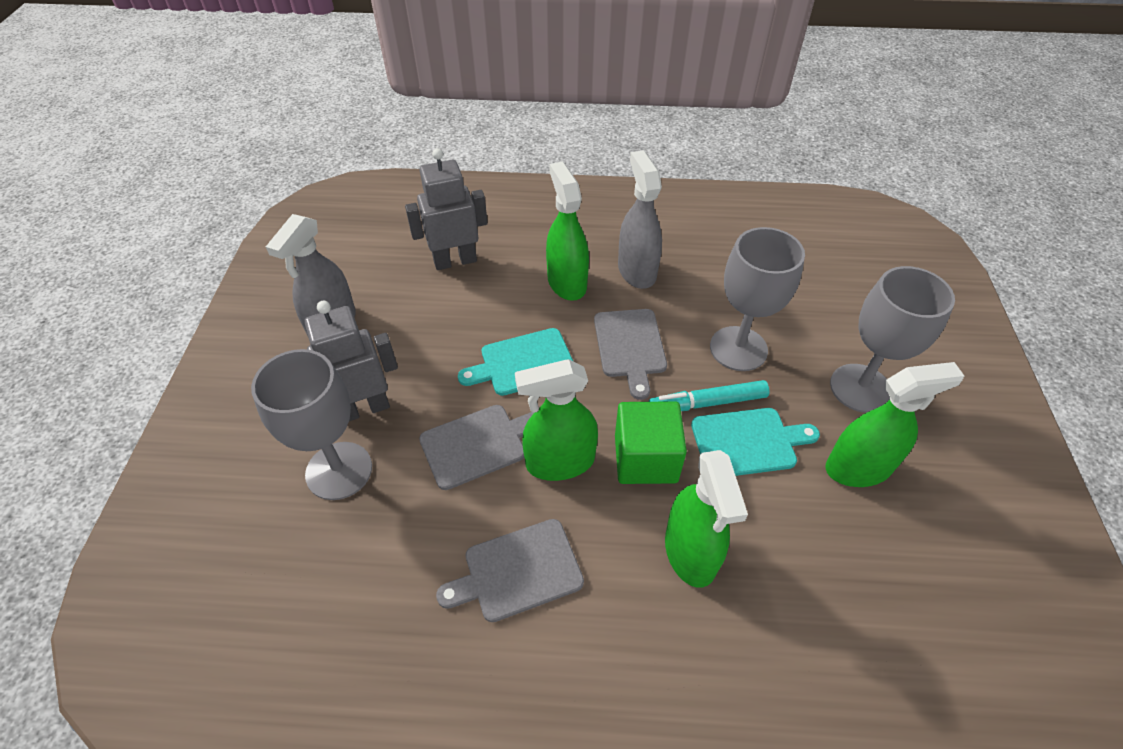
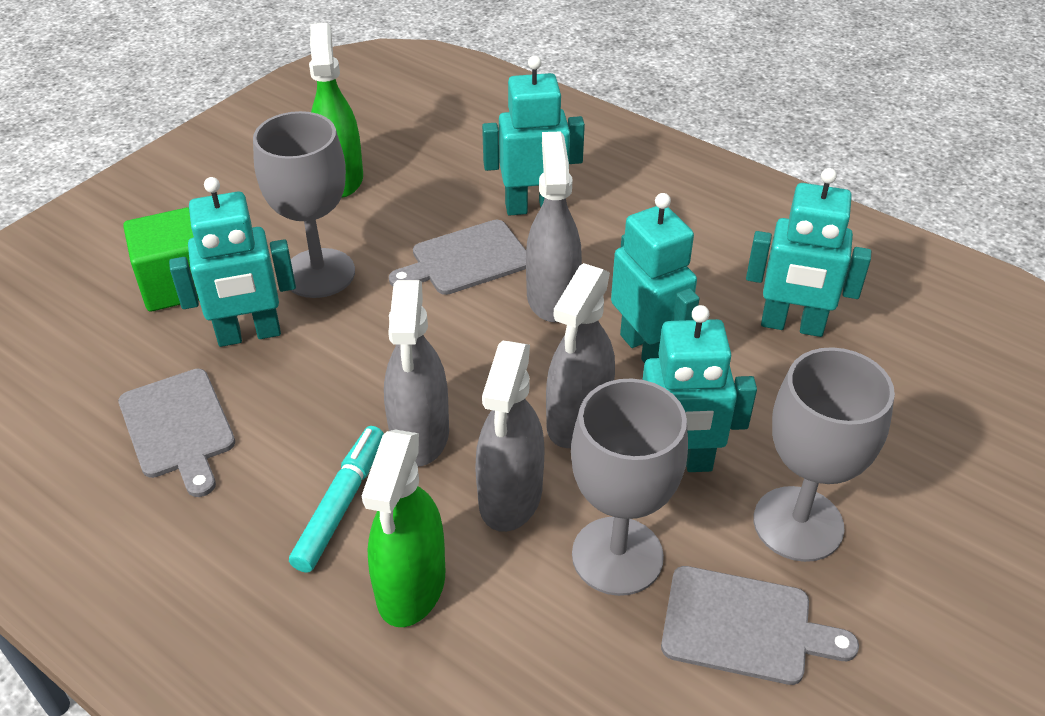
green spray bottle: [515,359,598,481] [546,161,589,301] [665,450,748,588] [826,362,964,487] = 4 -> [309,23,363,198] [362,429,445,627] = 2
grey robot: [305,301,398,421] [405,148,488,270] = 2 -> none = 0
grey spray bottle: [266,214,356,336] [618,150,662,289] = 2 -> [384,280,449,467] [475,341,544,532] [526,131,582,322] [546,263,615,448] = 4
turquoise cutting board: [458,328,574,396] [691,408,820,476] = 2 -> none = 0
turquoise robot: none = 0 -> [169,177,296,347] [482,56,585,216] [611,193,699,363] [643,305,757,472] [746,168,871,337] = 5

